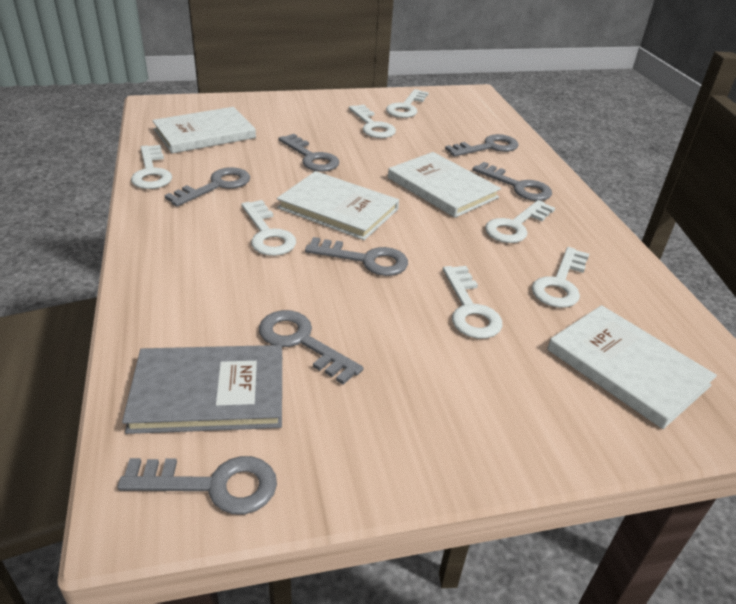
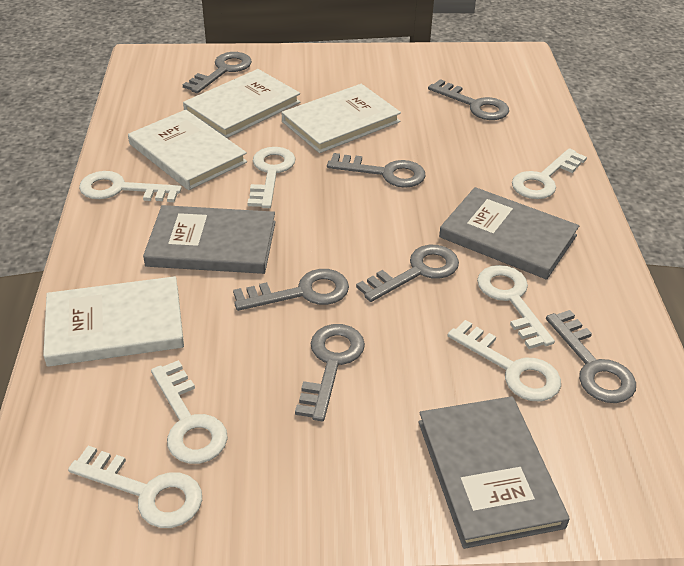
grey book: [122,345,282,434] = 1 -> [143,205,276,274] [418,396,570,549] [439,187,579,280] = 3

